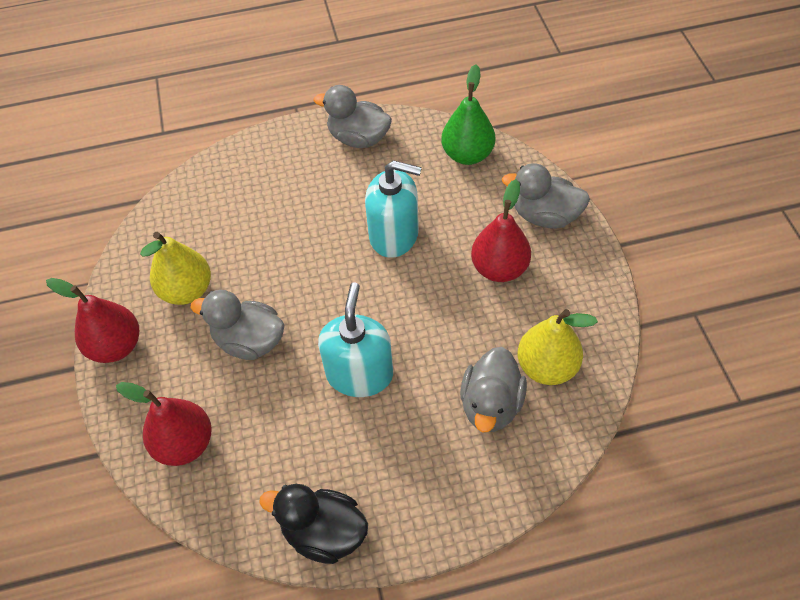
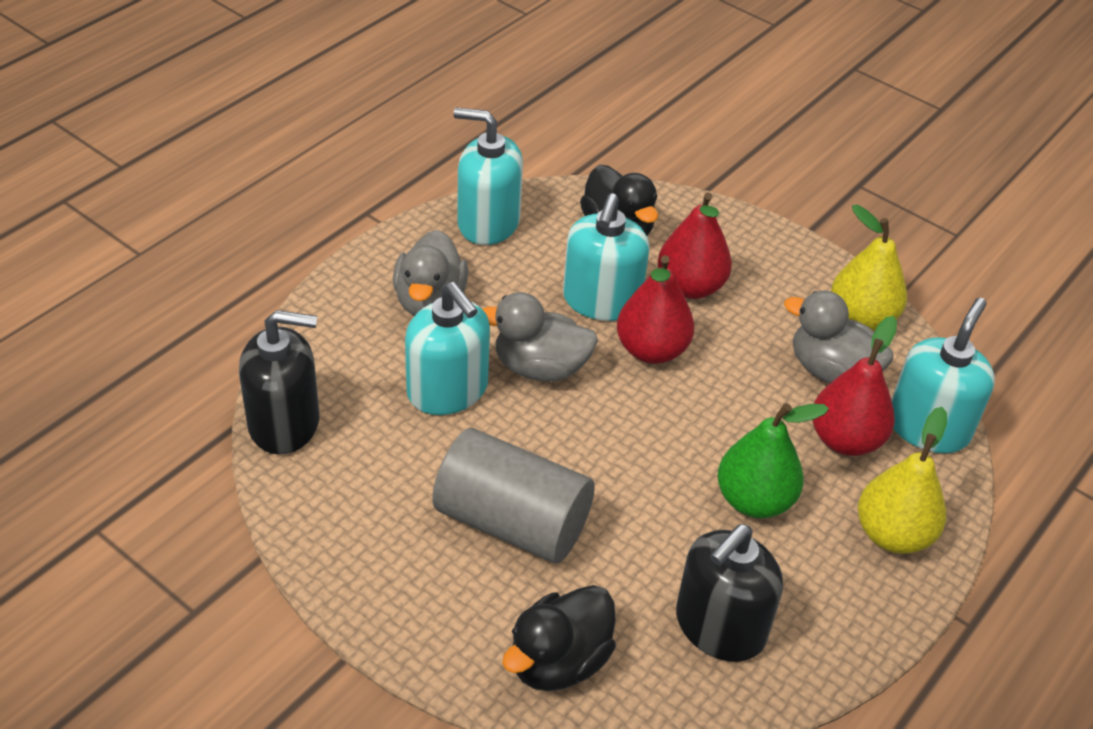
black duck: [260,484,368,564] = 1 -> [502,585,616,691] [580,165,658,236] = 2
black soap dispenser: none = 0 -> [239,310,320,455] [676,524,783,662] = 2
grey cylinder: none = 0 -> [432,428,595,563] = 1
grey duck: [190,290,285,360] [314,85,392,148] [460,347,527,432] [502,163,590,229] = 4 -> [393,230,468,316] [483,292,598,382] [784,290,893,383] = 3
turquoise soap dispenser: [318,282,393,397] [365,160,422,258] = 2 -> [405,282,490,415] [454,108,523,245] [563,194,650,321] [891,298,995,453] = 4

